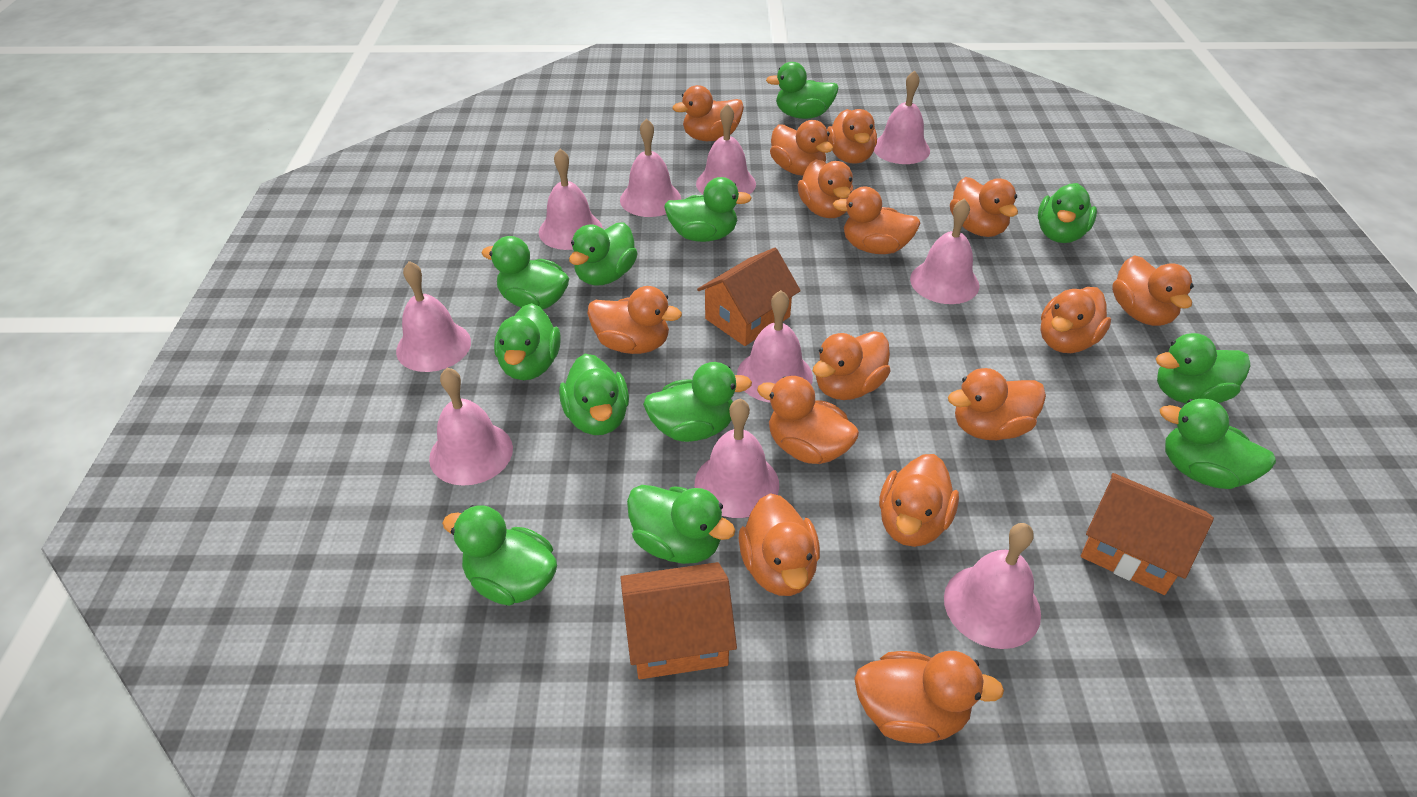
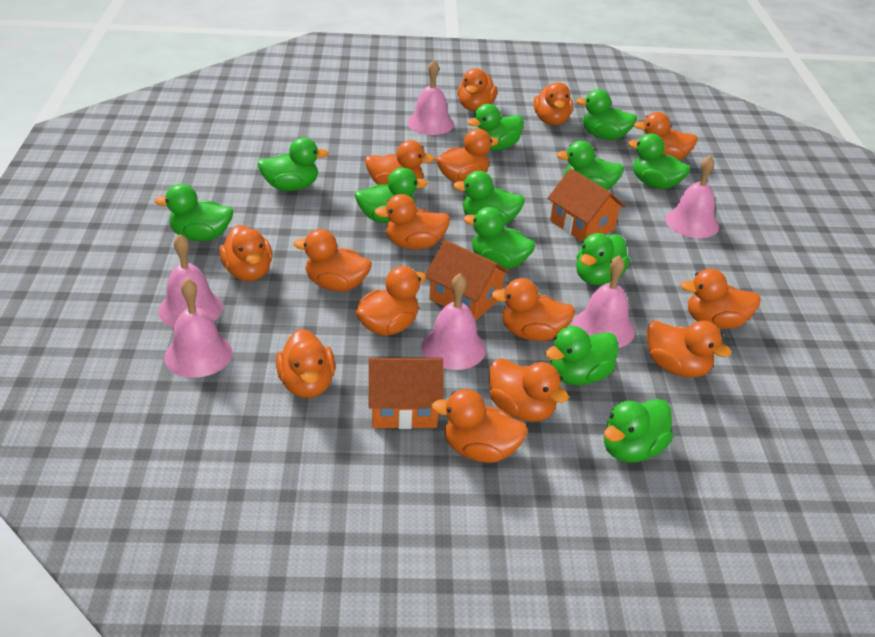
pink bell: [396,261,471,372] [429,368,513,486] [539,149,603,250] [620,118,681,217] [695,399,779,518] [696,104,756,195] [737,290,813,403] [874,70,930,164] [910,198,980,304] [944,523,1041,649] = 10 -> [158,234,223,328] [164,278,233,378] [407,60,454,135] [421,274,486,370] [573,255,635,348] [665,156,719,238] = 6

